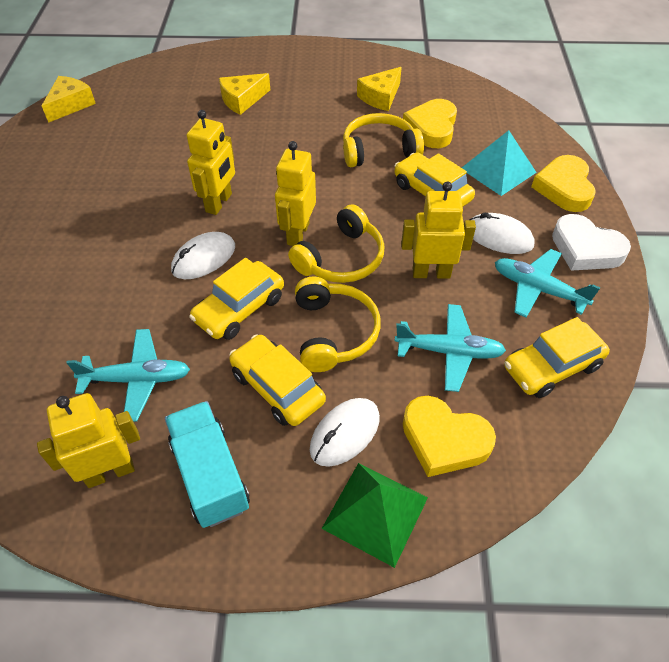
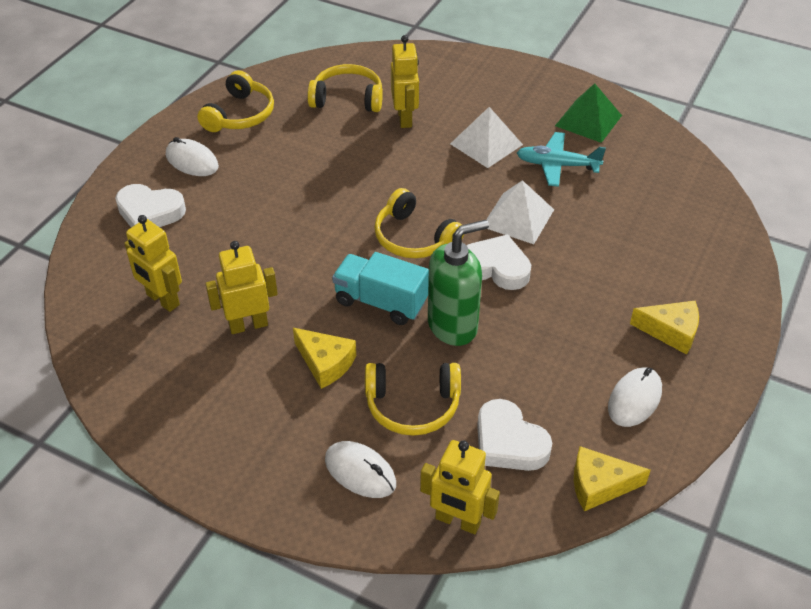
green soap dispenser: none = 0 -> [428,220,489,346] = 1
turquoise plane: [66,329,190,422] [395,304,506,392] [495,249,601,318] = 3 -> [517,132,606,187] = 1
turquoise pyramid: [462,130,537,196] = 1 -> none = 0
white heart: [552,214,631,271] = 1 -> [115,184,186,228] [467,234,531,290] [477,399,552,471] = 3
white pyramid: none = 0 -> [450,107,523,168] [486,180,554,244] = 2
yellow car: [189,258,284,340] [229,334,326,426] [394,152,475,207] [504,317,610,398] = 4 -> none = 0
yellow headphones: [288,204,384,283] [295,277,381,372] [343,113,424,167] = 3 -> [197,70,274,132] [307,64,383,112] [365,363,461,436] [374,188,464,258] = 4
yellow heart: [403,99,457,148] [403,396,496,477] [531,155,596,212] = 3 -> none = 0

